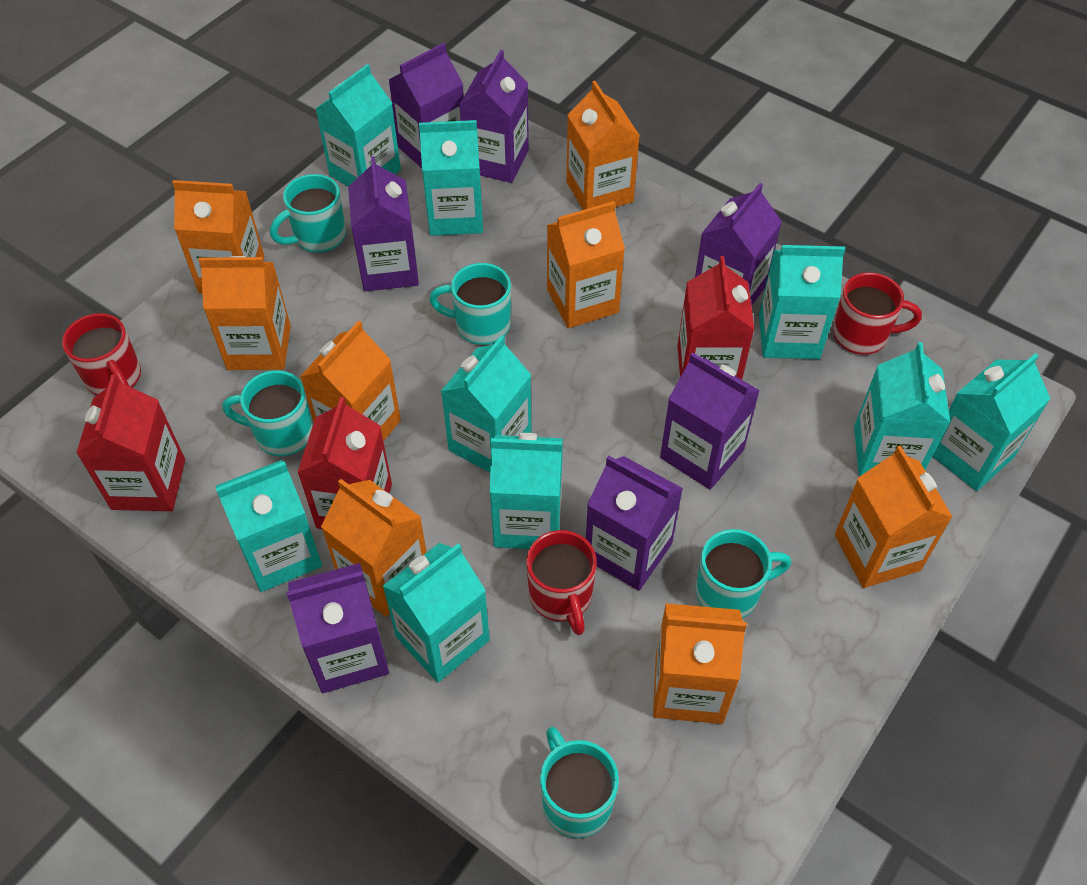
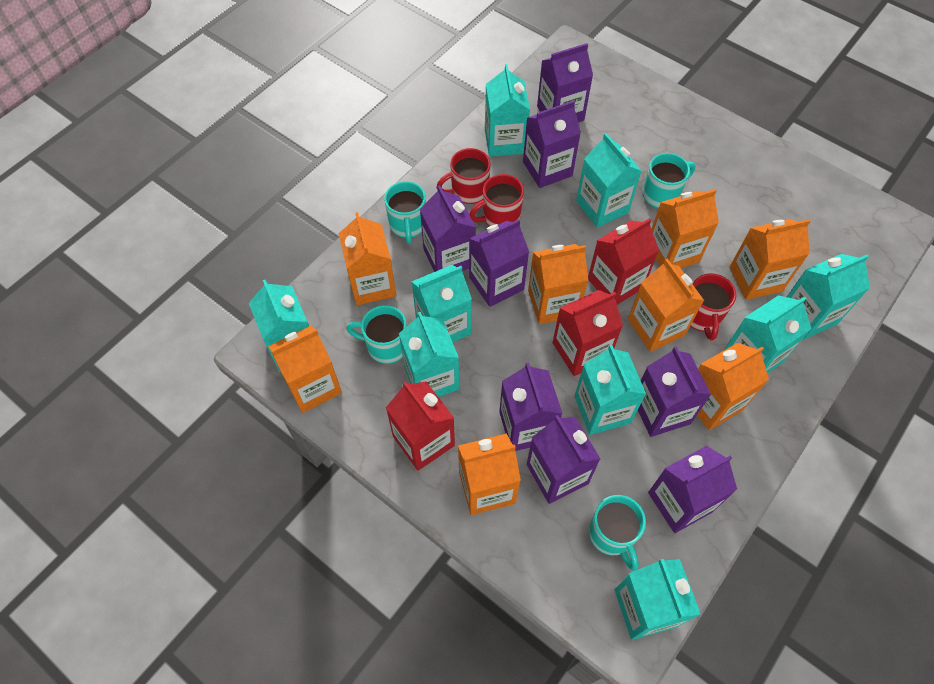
purple carton: [286,563,389,693] [348,156,419,291] [389,43,464,168] [459,50,529,183] [586,456,683,591] [660,352,760,489] [695,183,782,306] = 7 -> [420,185,476,272] [469,219,529,307] [499,362,563,451] [523,100,581,188] [527,415,601,504] [537,43,593,122] [638,346,711,437] [648,446,737,533] = 8
turquoise mug: [222,370,313,456] [270,174,346,253] [429,263,511,345] [540,727,619,838] [696,529,791,618] = 5 -> [346,305,407,364] [384,181,426,244] [589,495,646,571] [643,153,696,208] = 4

